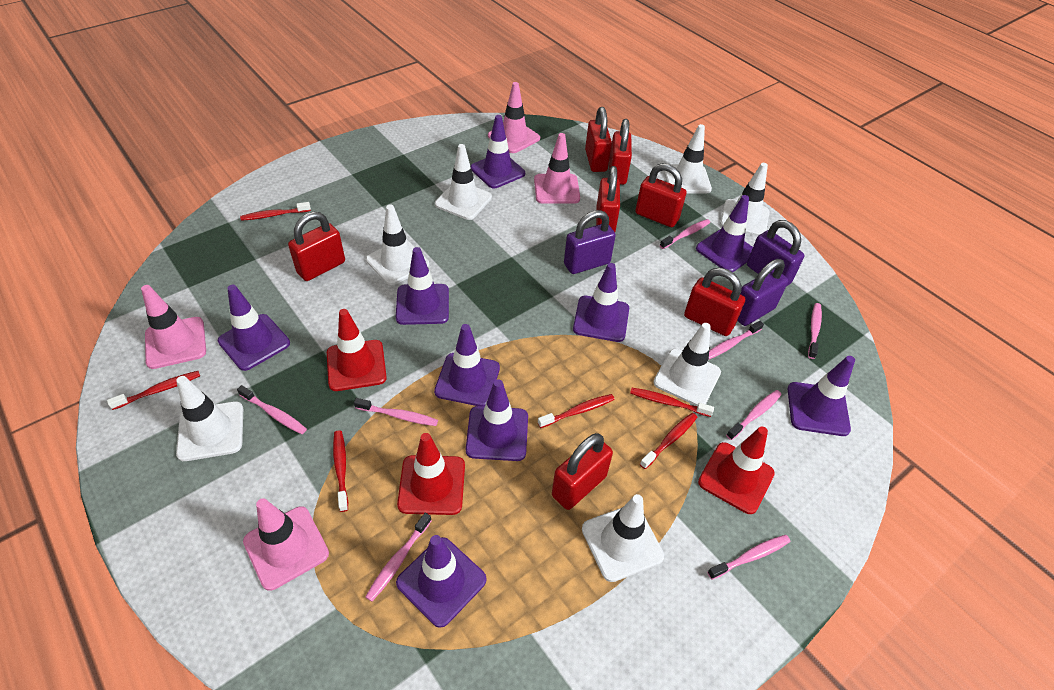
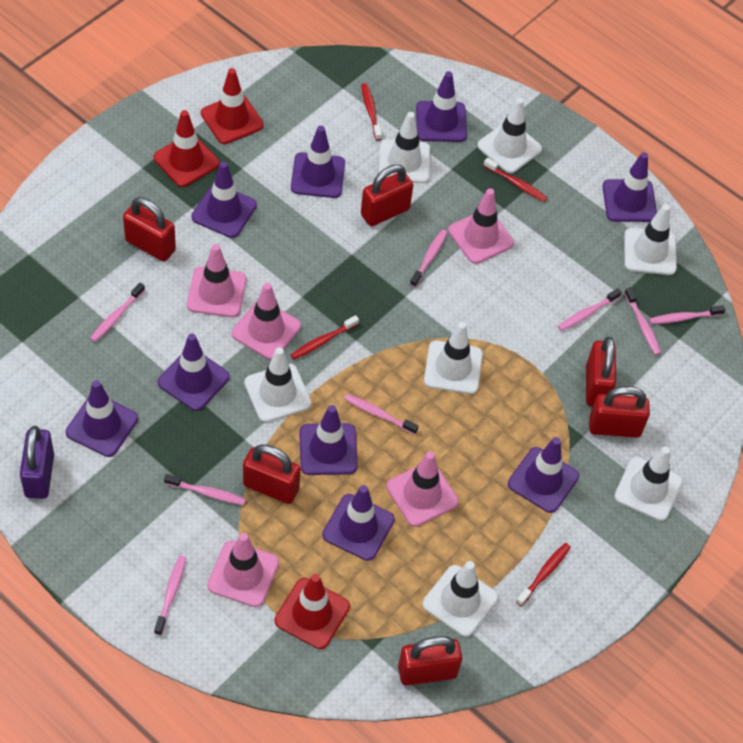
pink traffic cone: [141,285,206,369] [243,498,329,591] [488,82,540,153] [534,133,580,204] = 4 -> [187,244,246,317] [207,533,279,607] [232,283,301,360] [386,451,459,527] [448,188,514,264] = 5
purple padlock: [564,210,616,274] [737,259,788,326] [747,220,804,287] = 3 -> [20,426,54,499] = 1
red padlock: [288,212,345,281] [552,433,613,510] [585,107,612,172] [596,166,620,232] [609,119,632,185] [635,163,687,227] [684,268,745,336] = 7 -> [123,197,176,261] [243,444,301,504] [361,164,413,226] [398,636,462,685] [586,337,616,406] [589,386,650,438] = 6
red toothbrush: [107,371,200,410] [240,202,311,221] [333,430,348,512] [538,394,615,428] [630,388,714,417] [640,413,697,469] = 6 -> [291,315,359,360] [361,83,382,141] [483,158,548,202] [516,543,571,606] = 4

